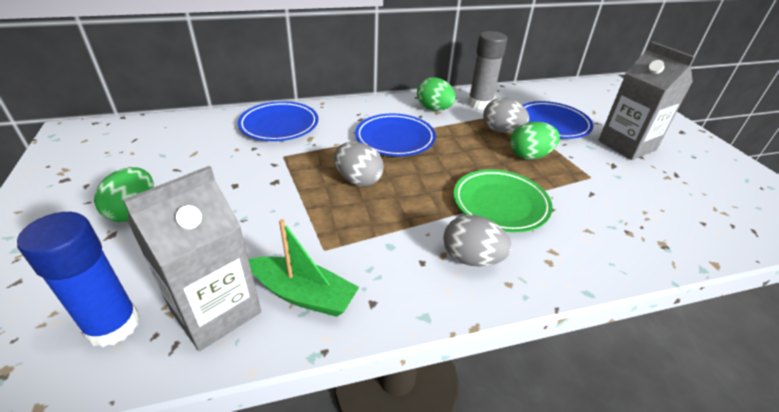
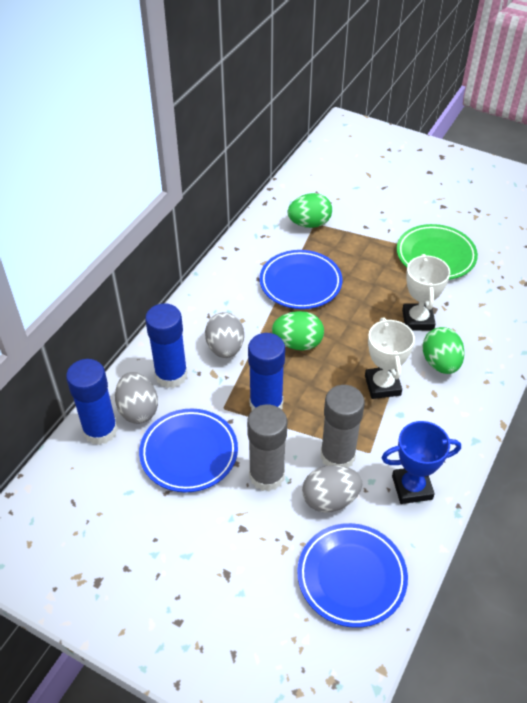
blue glue stick: [17,212,140,347] = 1 -> [66,359,118,445] [145,303,188,388] [248,333,285,411] = 3
blue trophy: none = 0 -> [382,421,461,504] = 1
green boat: [248,219,359,317] = 1 -> none = 0
grey carton: [123,166,261,351] [598,41,695,160] = 2 -> none = 0
grey glue stick: [468,31,507,110] = 1 -> [247,404,287,491] [320,385,365,467] = 2
white trophy: none = 0 -> [365,318,415,399] [402,254,450,331] = 2

